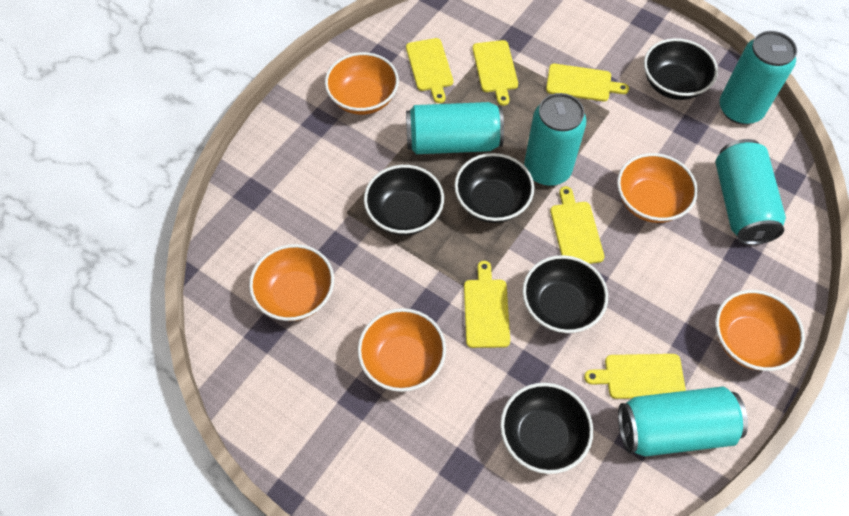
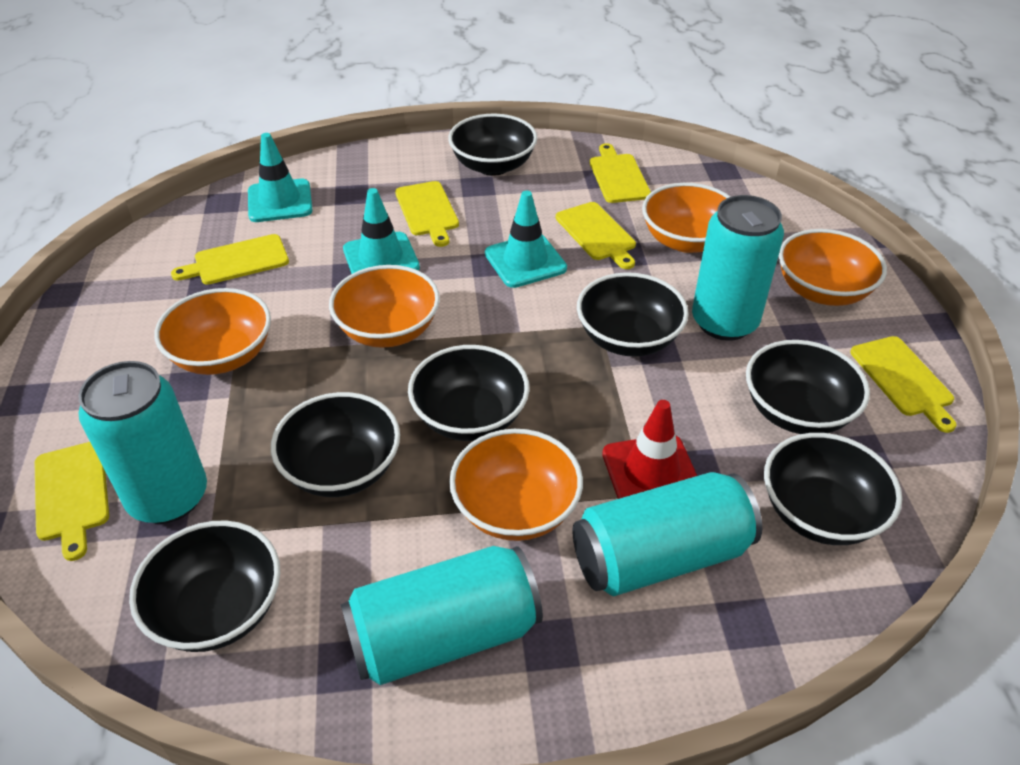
black bowl: [364,165,444,235] [454,153,534,223] [500,383,593,474] [522,255,608,333] [644,38,718,100] = 5 -> [129,520,280,652] [271,392,400,497] [408,345,530,441] [448,114,537,176] [577,272,689,357] [746,340,870,434] [764,433,902,545] = 7
red traffic cone: none = 0 -> [602,400,697,499] = 1
turquoise can: [406,102,504,154] [524,93,586,186] [618,386,748,457] [715,139,786,245] [720,31,797,124] = 5 -> [78,361,207,524] [341,546,543,685] [572,472,762,596] [692,195,784,341] = 4
turquoise traffic cone: none = 0 -> [248,133,313,222] [343,188,420,274] [485,191,567,288] = 3

